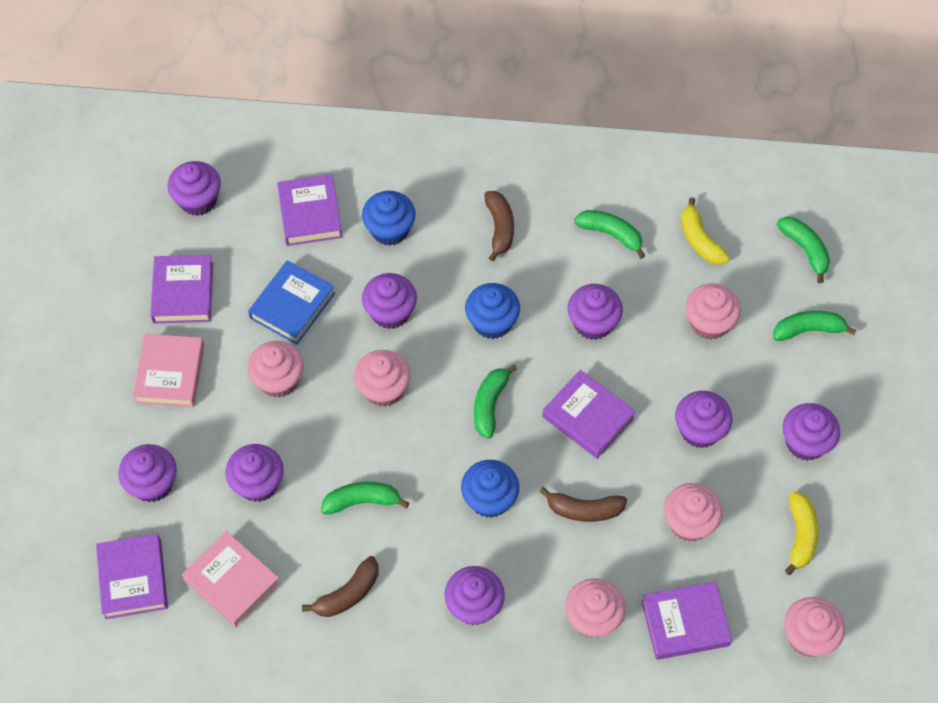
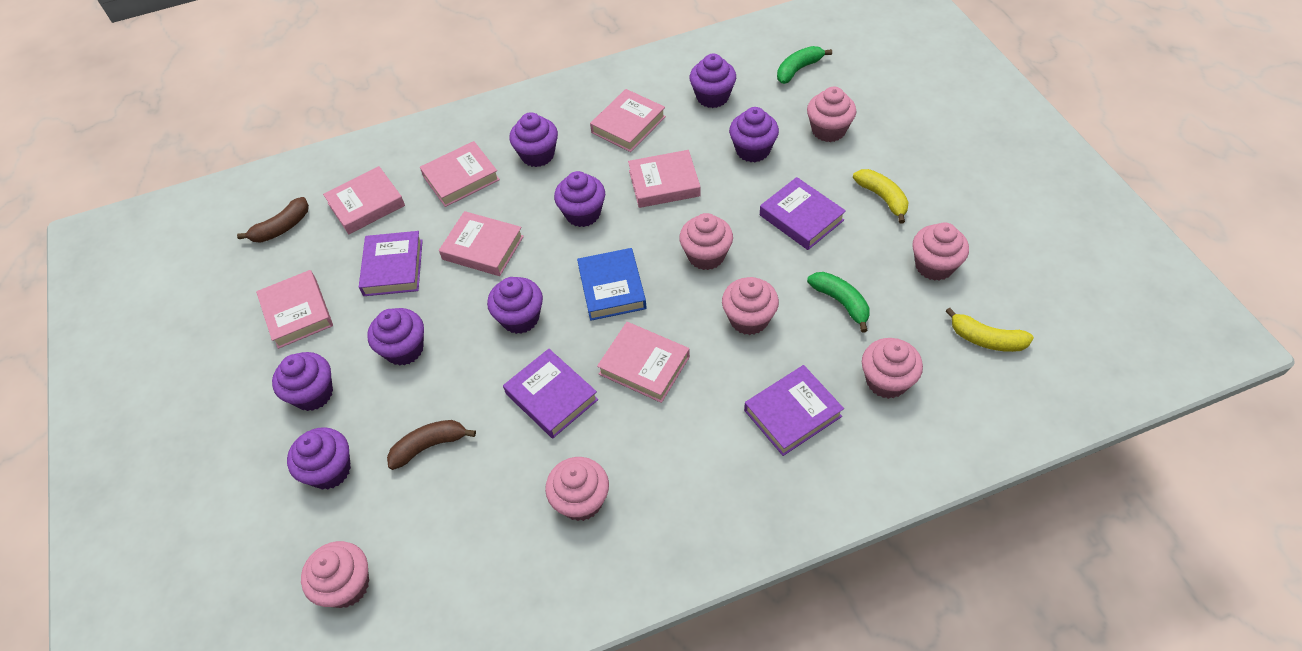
blue cupcake: [362,191,416,246] [461,460,519,518] [465,283,520,339] = 3 -> none = 0
brown banana: [302,556,379,617] [484,191,514,262] [539,487,627,522] = 3 -> [237,197,309,243] [387,420,476,470] = 2
green banana: [321,482,409,515] [474,364,517,438] [574,210,645,259] [773,311,856,341] [776,217,830,283] = 5 -> [777,46,832,84] [807,272,869,333] = 2
pink book: [133,334,204,407] [182,531,280,627] = 2 -> [256,270,333,349] [323,166,405,234] [420,141,500,207] [439,211,524,276] [590,89,666,152] [597,322,690,403] [628,150,701,208] = 7
pink cupcake: [247,341,304,398] [354,350,411,407] [565,578,626,638] [664,483,723,542] [685,283,741,340] [784,597,845,657] = 6 -> [301,541,369,608] [545,457,609,521] [679,213,733,270] [722,277,779,335] [807,86,856,142] [862,338,923,399] [912,223,969,281] = 7
purple book: [96,534,168,619] [150,255,213,324] [277,174,342,246] [542,370,636,459] [641,581,732,660] = 5 -> [359,231,423,296] [503,349,598,438] [744,365,844,456] [760,177,846,250] = 4

